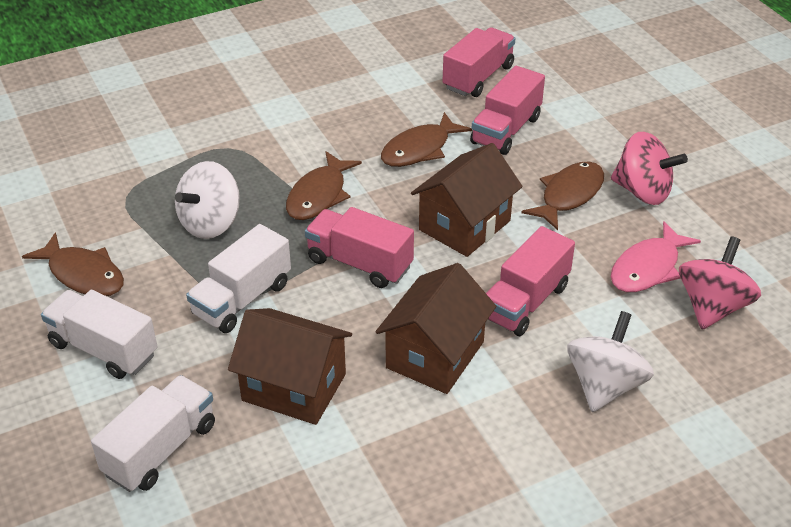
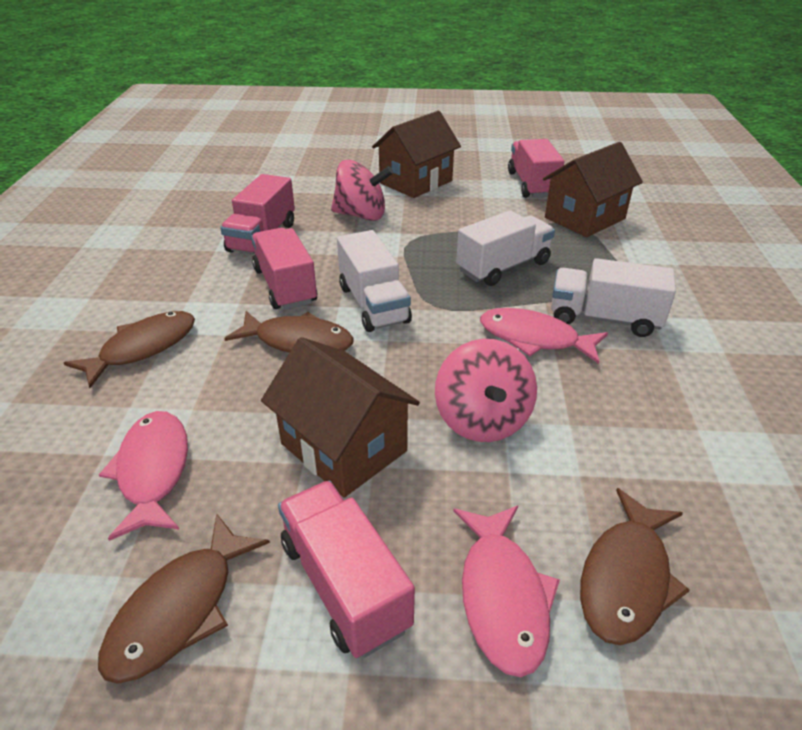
pink fish: [611,221,701,292] = 1 -> [99,411,188,541] [453,505,560,677] [480,308,608,364] = 3
white spinning top: [175,161,240,239] [567,311,654,412] = 2 -> none = 0

